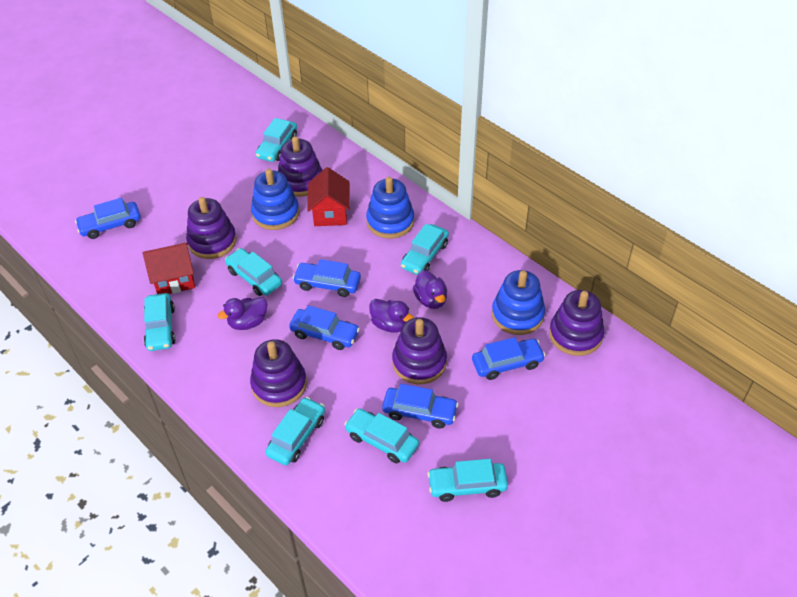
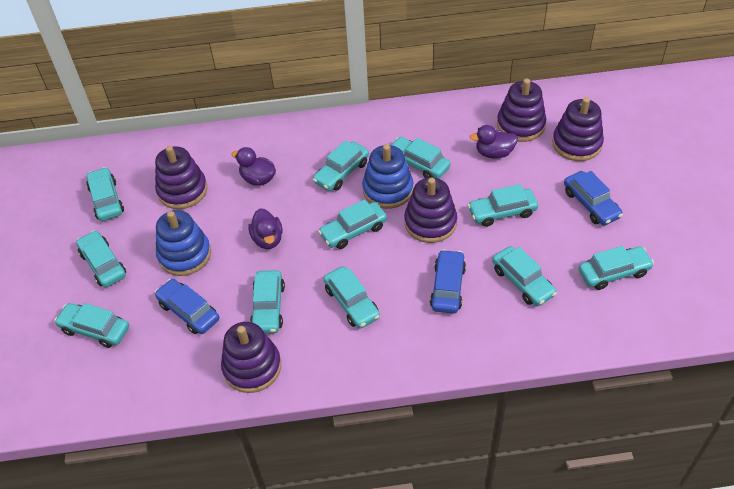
blue car: [75,198,141,239] [289,305,360,350] [293,259,361,297] [382,384,459,429] [472,337,546,380] = 5 -> [155,279,219,334] [430,249,466,313] [564,171,623,225] = 3
blue stacking toy: [251,169,299,230] [366,177,414,238] [492,270,545,335] = 3 -> [156,210,211,276] [362,144,413,209] = 2
red house: [143,243,195,294] [307,167,350,226] = 2 -> none = 0
turquoise car: [144,293,175,351] [225,248,282,296] [256,118,297,162] [265,397,325,465] [344,408,419,463] [401,224,449,275] [427,459,508,502] = 7 -> [54,303,129,348] [76,230,126,287] [86,167,124,221] [250,270,285,334] [313,140,369,191] [318,199,387,249] [323,266,380,329] [392,137,451,179] [468,184,538,227] [492,246,557,306] [579,246,654,290] = 11

